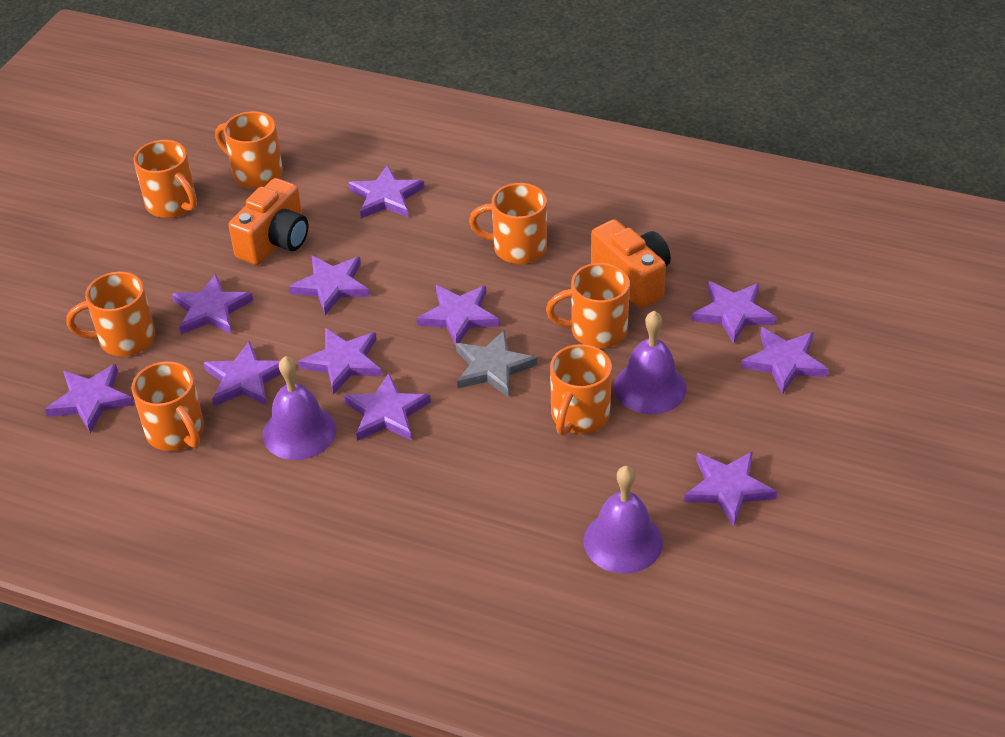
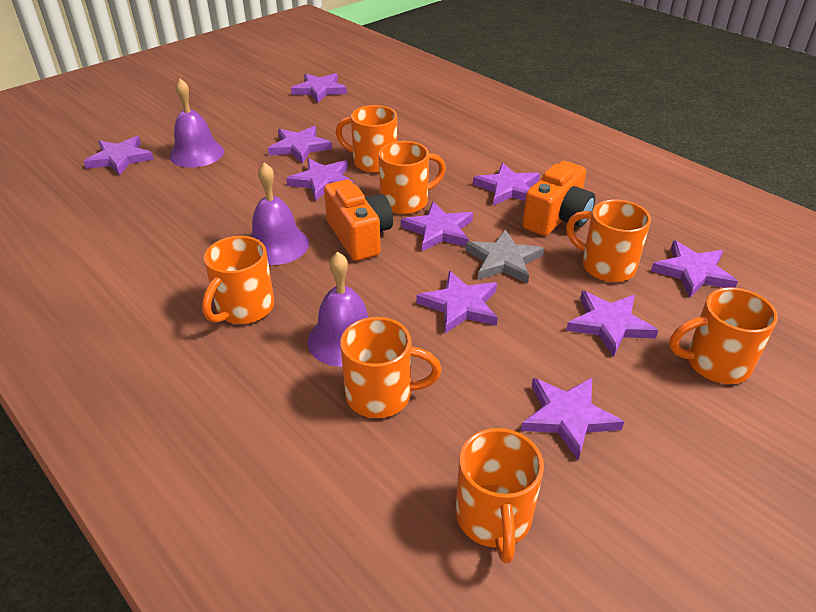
purple star: [45,364,134,433] [172,274,253,335] [204,341,281,406] [289,255,370,315] [298,328,382,395] [344,373,431,441] [348,165,424,219] [417,285,499,345] [684,451,777,526] [692,281,776,344] [741,327,829,395] = 11 -> [84,136,154,176] [268,126,332,164] [286,158,354,201] [291,73,347,103] [401,202,473,251] [417,271,498,334] [473,163,540,206] [521,378,624,460] [566,291,658,357] [651,240,738,297] = 10

